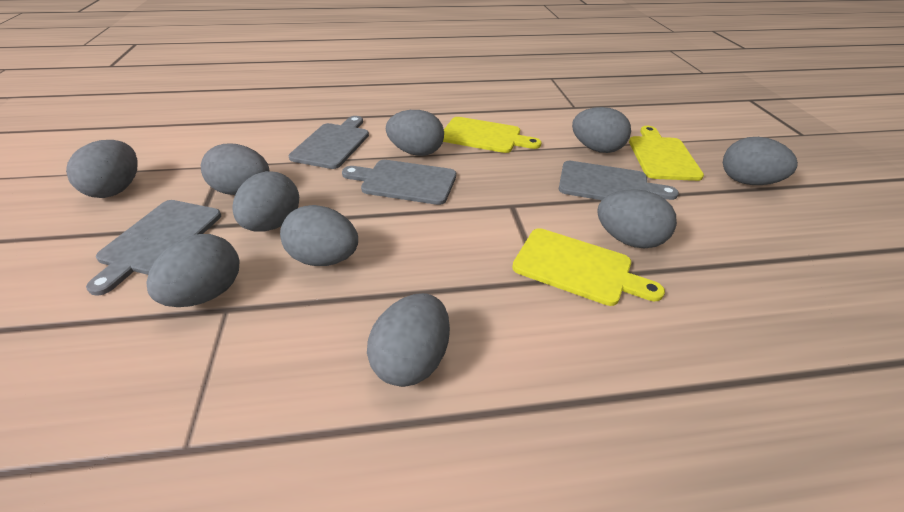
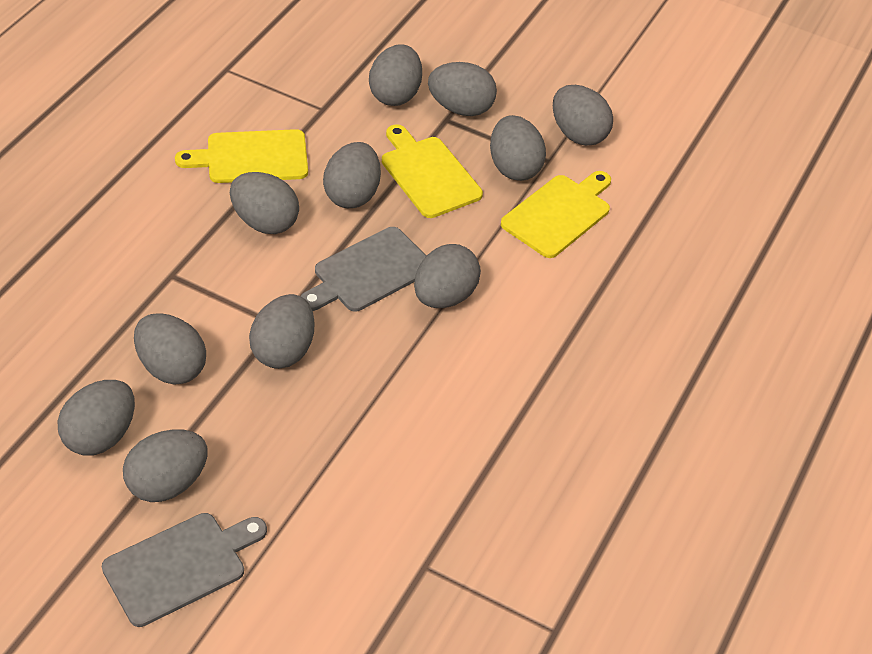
grey cutting board: [86,200,221,295] [289,116,369,169] [342,160,456,205] [559,161,679,200] = 4 -> [102,513,267,627] [301,227,426,312] = 2
grey egg: [66,140,138,198] [146,234,239,307] [201,144,269,195] [232,171,299,232] [280,205,358,266] [367,293,450,387] [386,110,444,156] [572,107,631,153] [597,189,677,248] [723,137,798,185] = 10 -> [58,380,135,456] [123,429,208,502] [134,313,206,384] [230,172,299,234] [249,294,315,369] [323,142,381,208] [369,44,422,106] [414,244,481,308] [428,62,497,116] [490,115,546,181] [553,85,613,146] = 11

